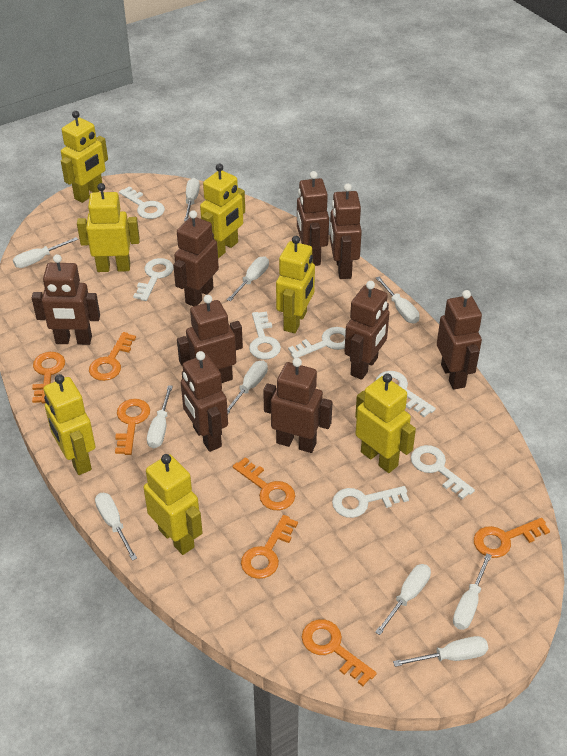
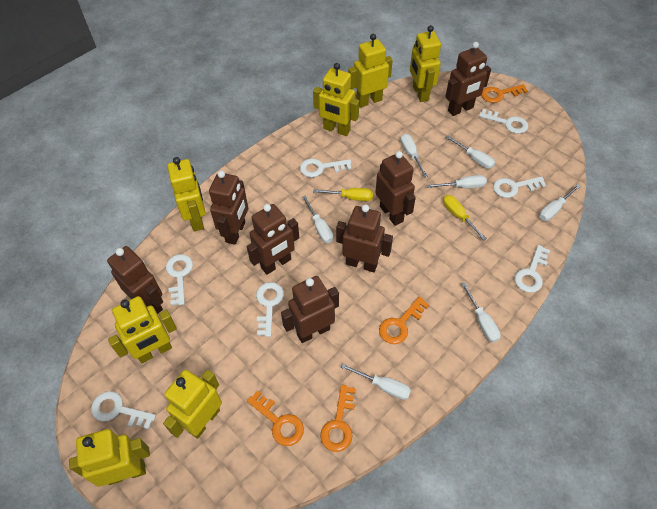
brown robot: [32,254,100,345] [173,210,219,306] [177,295,243,383] [181,351,228,452] [263,358,332,453] [297,171,329,266] [330,183,362,279] [344,281,389,380] [437,290,482,390] = 9 -> [107,246,163,314] [209,171,248,245] [247,204,299,275] [281,276,339,343] [336,204,393,272] [375,151,416,226] [445,42,491,116] = 7
orange key: [32,352,65,403] [89,332,136,381] [115,399,150,455] [233,457,295,510] [241,515,298,579] [302,619,377,686] [474,518,550,558] = 7 -> [247,391,304,446] [320,385,355,452] [379,297,429,344] [481,84,528,103] = 4
white screwdriver: [13,237,78,268] [95,493,137,561] [147,385,173,449] [184,178,200,221] [227,256,269,302] [227,361,268,414] [375,564,431,635] [376,277,420,323] [393,636,488,667] [453,553,492,630] = 10 -> [302,196,333,243] [341,364,411,400] [400,134,428,177] [427,175,487,188] [446,136,495,169] [461,283,501,342] [539,184,580,221] = 7
yellow screwdriver: none = 0 -> [313,188,373,201] [443,195,487,240] = 2

